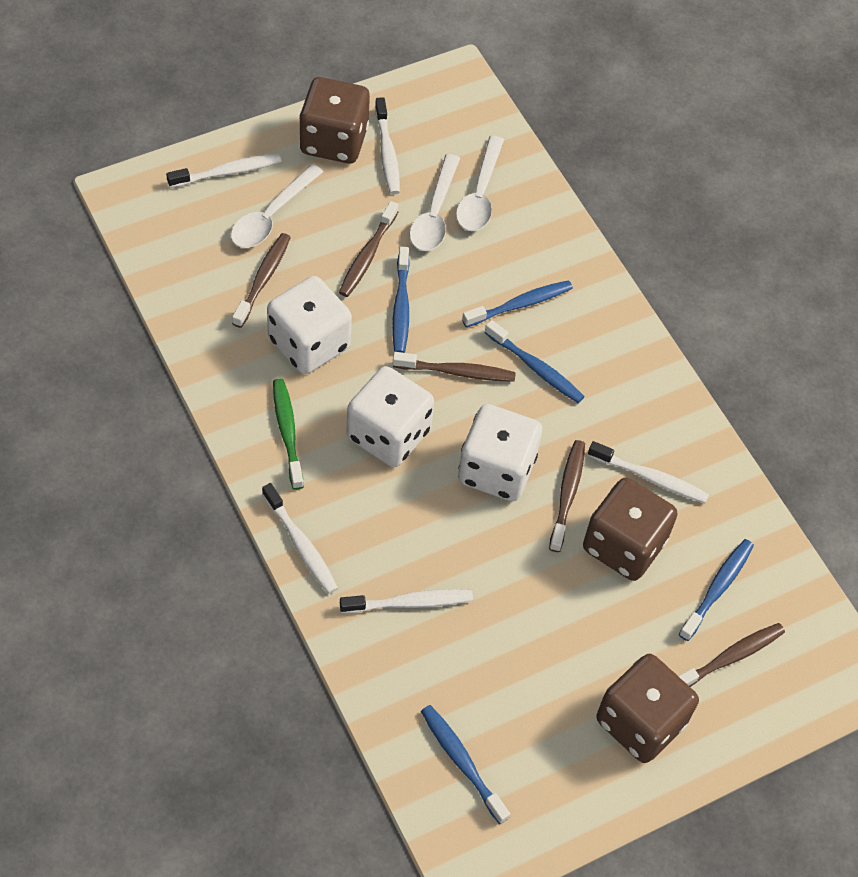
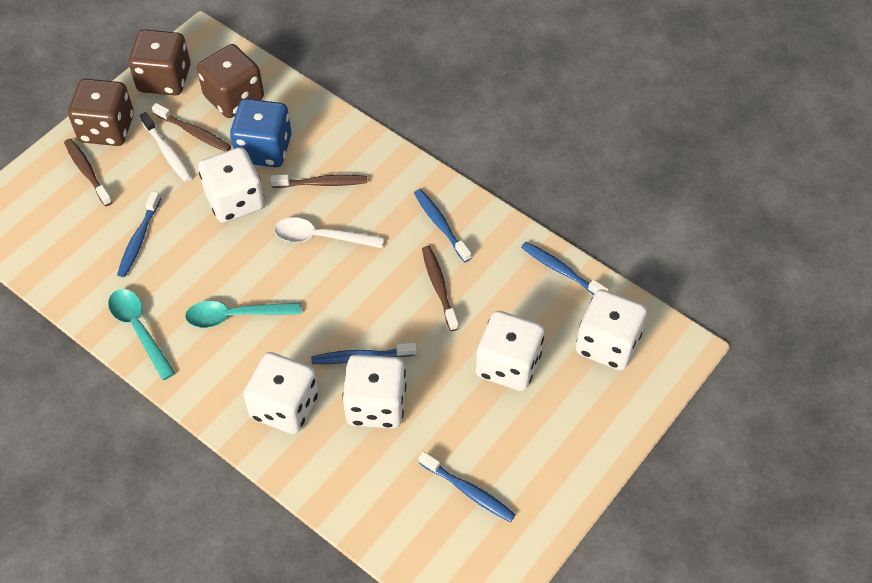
blue dice: none = 0 -> [230,99,291,167] = 1
brown toothbrush: [232,233,291,328] [339,201,398,297] [393,352,516,382] [549,440,585,552] [679,623,785,687] = 5 -> [64,139,112,206] [152,103,231,152] [270,175,367,188] [422,246,459,331] = 4
green toothbrush: [273,379,304,490] = 1 -> none = 0
turquoise spoon: none = 0 -> [108,289,175,380] [185,301,301,328] = 2
white dice: [267,276,352,374] [346,366,434,467] [458,404,542,501] = 3 -> [198,147,265,223] [243,352,319,434] [342,354,406,428] [476,311,544,391] [576,290,647,370] = 5
white spoon: [231,164,323,248] [409,154,460,251] [456,136,504,231] = 3 -> [274,217,384,248] = 1
white toothbrush: [166,154,281,188] [262,483,338,594] [340,589,473,613] [375,97,400,195] [588,441,709,503] = 5 -> [140,112,192,182] = 1

